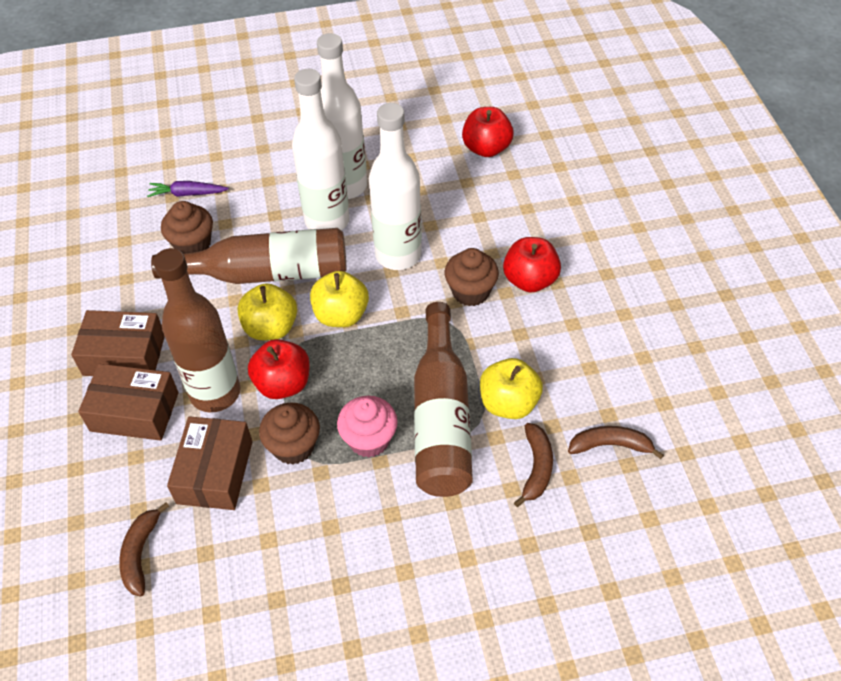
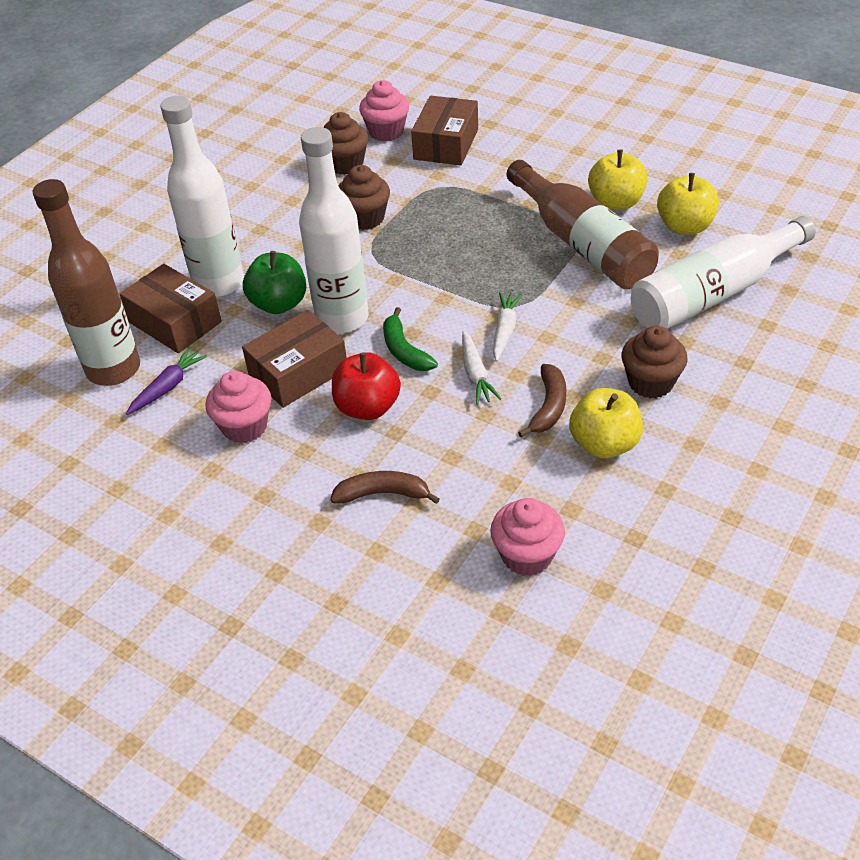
brown banana: [119,502,169,597] [514,423,553,507] [568,426,664,459] = 3 -> [330,471,440,504] [518,364,566,437] = 2
brown bottle: [151,228,346,284] [154,248,240,412] [414,302,473,497] = 3 -> [33,179,140,386] [507,160,659,289] = 2
green apple: none = 0 -> [243,251,306,314] = 1
green banana: none = 0 -> [383,307,438,371] = 1
pink cupcake: [337,396,398,458] = 1 -> [205,371,271,443] [359,80,409,142] [490,498,565,576] = 3
red apple: [248,339,310,399] [462,107,514,157] [503,237,561,293] = 3 -> [332,352,401,420] = 1
white carrot: none = 0 -> [462,331,501,404] [493,292,523,362] = 2

